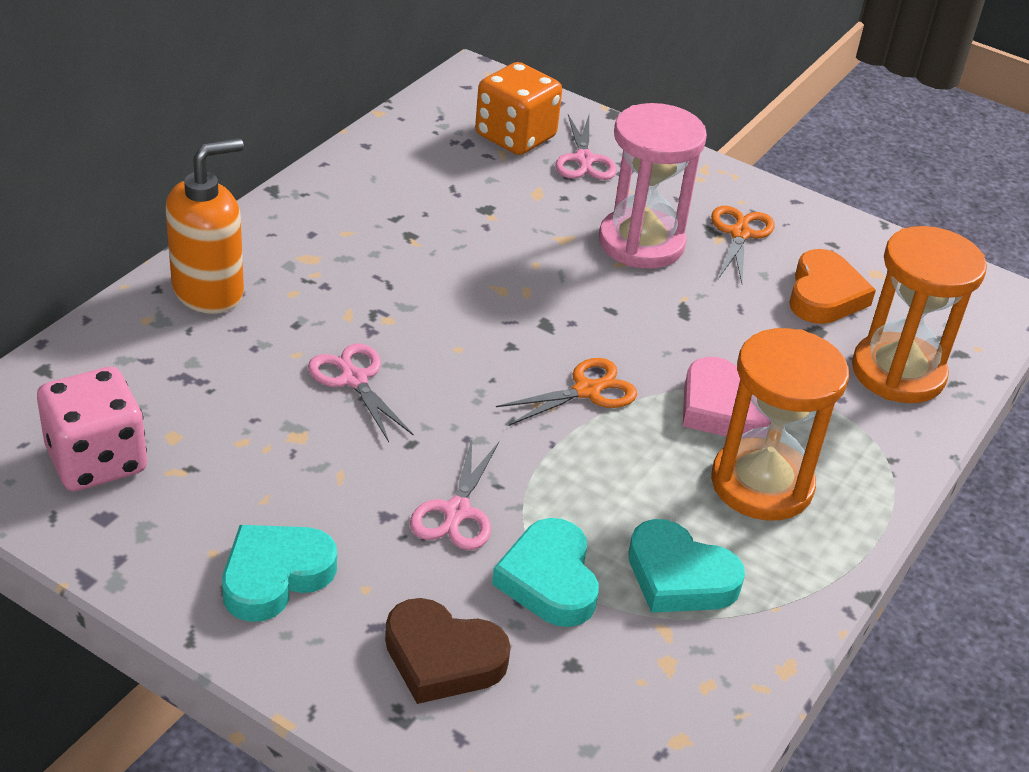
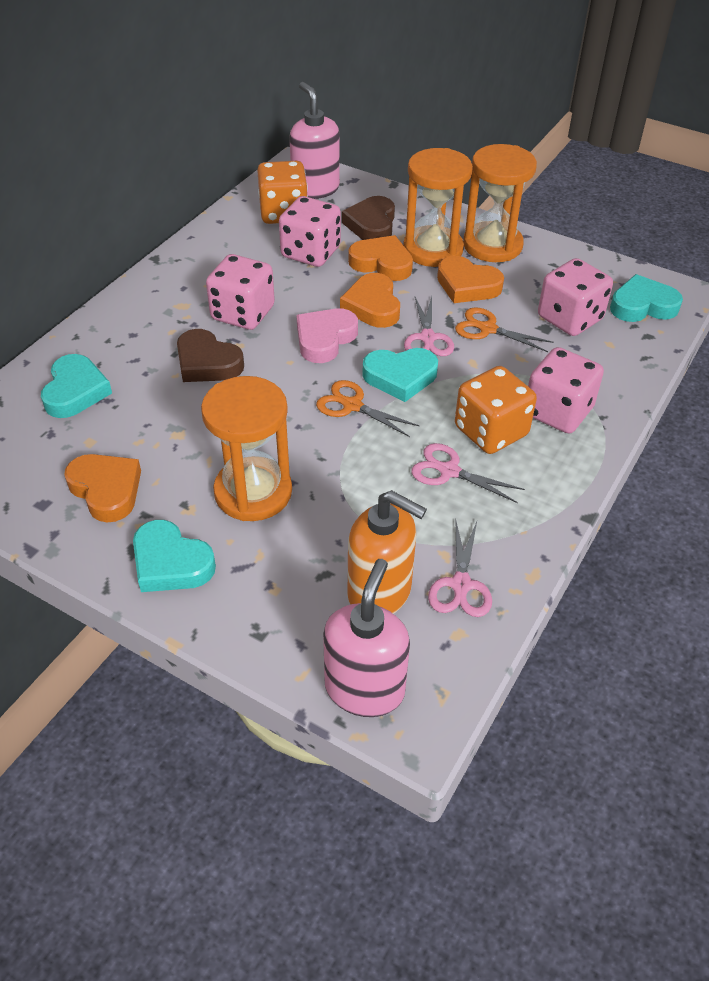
brown heart: [385,598,511,704] = 1 -> [177,329,244,382] [342,196,395,240] = 2
orange dice: [475,62,562,155] = 1 -> [257,161,308,224] [455,366,537,454] = 2
orange heart: [789,249,876,324] = 1 -> [64,454,141,522] [340,273,400,328] [348,235,413,281] [437,256,504,303] = 4
orange hourglass: [711,328,849,521] [852,226,987,403] = 2 -> [201,376,292,521] [403,148,473,267] [463,144,537,262] = 3
pink dice: [37,367,147,491] = 1 -> [206,254,275,330] [279,196,341,267] [528,347,604,434] [538,258,613,336] = 4
pink hourglass: [599,103,707,269] = 1 -> none = 0
pink soap dispenser: none = 0 -> [290,82,340,199] [323,559,410,717] = 2
turquoise heart: [222,525,337,622] [492,518,599,627] [628,519,745,613] = 3 -> [41,354,112,418] [133,520,216,592] [362,348,438,402] [610,274,683,322] = 4

